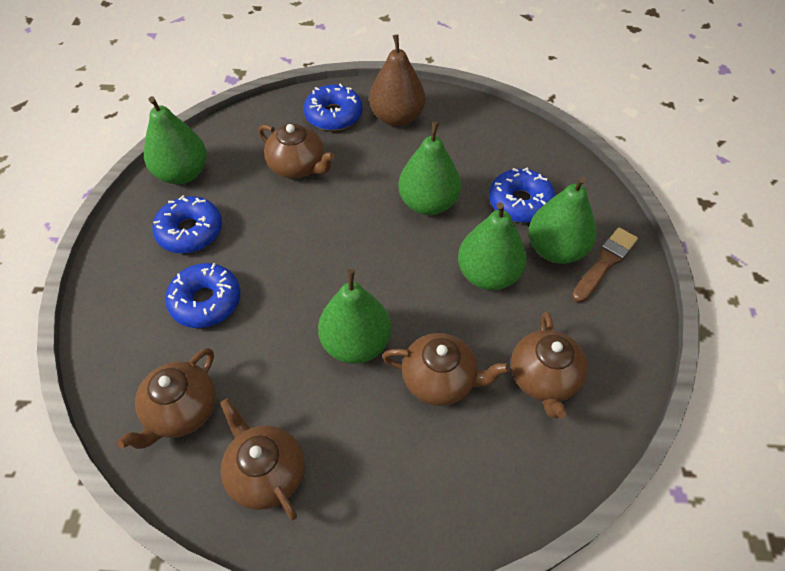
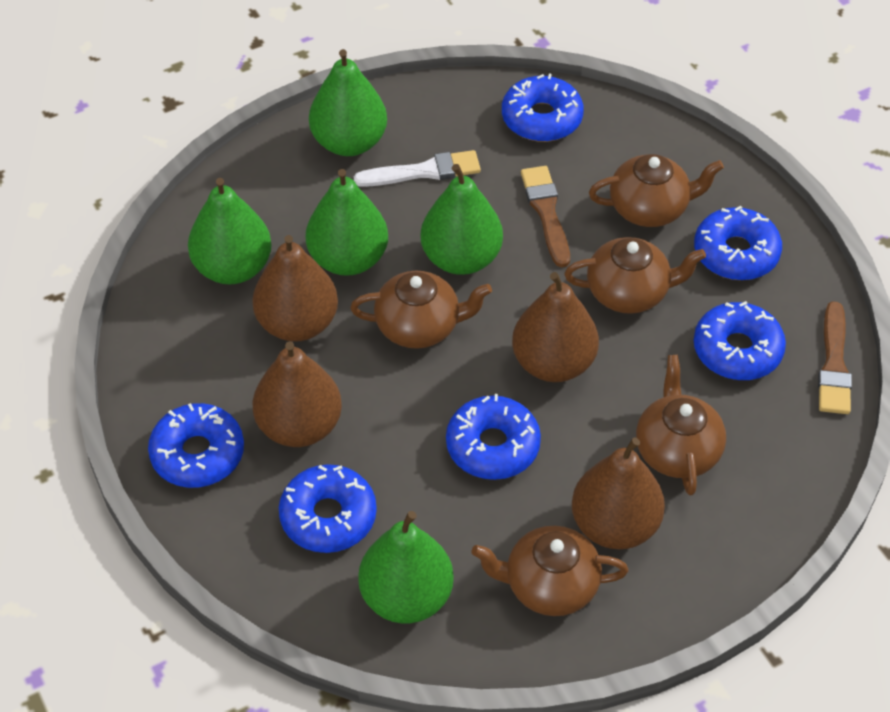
blue donut: [152,195,222,253] [165,263,241,328] [304,83,363,131] [489,168,555,223] = 4 -> [148,403,244,488] [279,464,377,553] [446,394,541,480] [502,73,584,142] [694,206,782,280] [694,301,786,380] = 6
brown brush: [572,227,638,302] = 1 -> [521,166,570,267] [818,301,852,414] = 2
brown pear: [369,34,425,127] = 1 -> [252,235,338,342] [253,341,342,447] [512,272,599,382] [572,437,665,549] = 4
white brush: none = 0 -> [354,150,481,187] = 1

